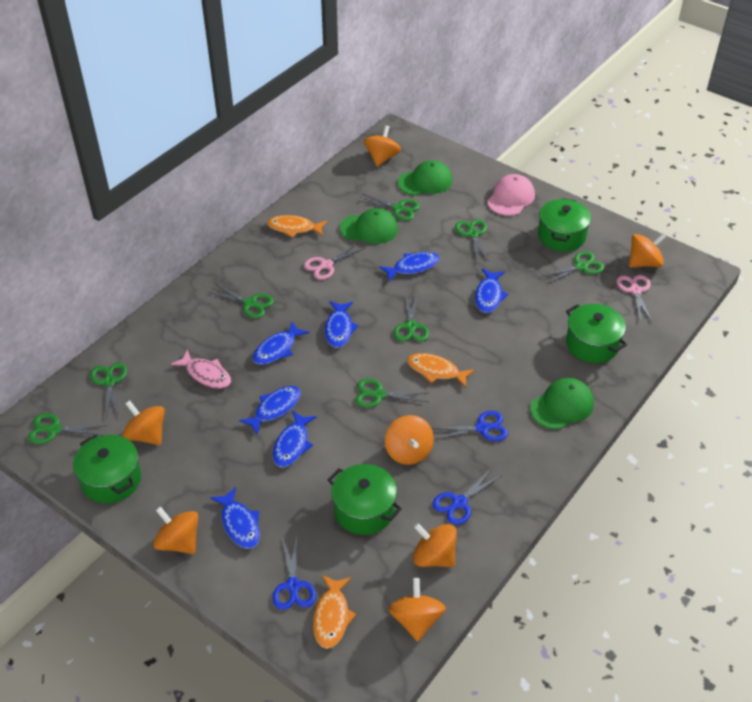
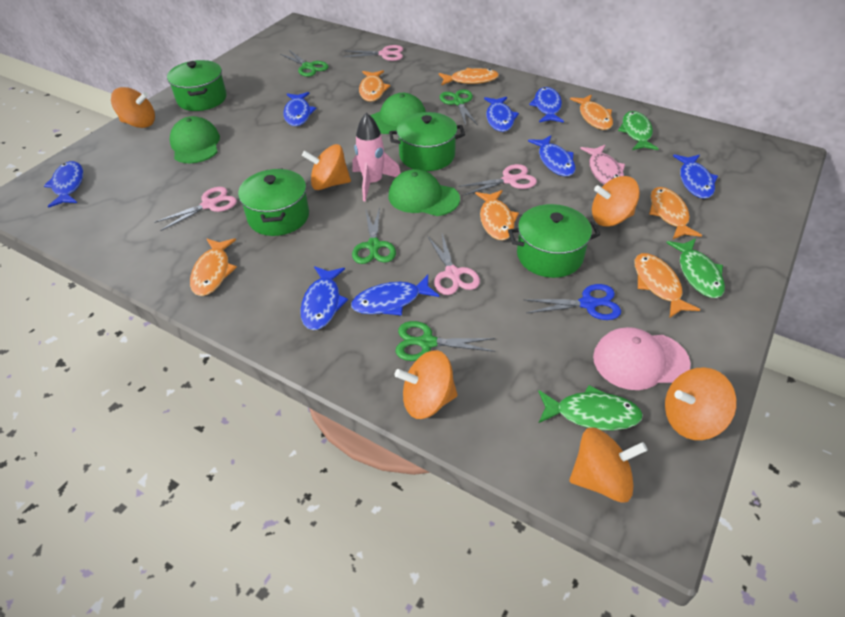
blue fish: [210,487,260,549] [239,386,301,435] [253,321,309,365] [273,410,317,467] [325,301,359,348] [379,252,440,282] [475,269,508,313] = 7 -> [44,161,83,208] [283,92,316,126] [300,266,348,330] [351,275,440,316] [484,97,519,132] [528,135,576,176] [529,87,564,123] [673,154,718,199] = 8
blue scissors: [272,536,316,610] [431,411,508,441] [433,468,502,525] = 3 -> [523,284,621,320] = 1
green fish: none = 0 -> [538,385,643,430] [618,111,659,150] [666,238,725,298] = 3
green scissors: [28,413,107,444] [90,362,127,417] [209,284,274,318] [355,379,429,408] [360,194,420,221] [394,293,429,342] [455,219,489,263] [541,251,605,284] = 8 -> [280,50,329,77] [352,207,396,264] [395,321,495,361] [440,89,478,126] = 4
orange fish: [267,215,327,238] [313,575,356,649] [407,353,475,388] = 3 -> [190,238,237,296] [359,70,390,102] [439,68,499,86] [475,190,519,240] [570,95,613,130] [635,253,700,318] [649,187,702,240] = 7
orange spinning top: [123,400,165,445] [153,506,199,554] [364,125,401,167] [385,415,434,465] [388,578,446,642] [413,523,457,567] [629,233,667,267] = 7 -> [111,87,155,128] [302,144,351,190] [394,350,458,419] [569,427,648,502] [592,176,640,226] [665,367,737,440] = 6
pink rocket: none = 0 -> [352,113,401,202] = 1
pink scissors: [304,243,365,280] [616,275,652,323] = 2 -> [154,187,237,231] [344,45,403,61] [428,234,480,295] [458,164,537,195] = 4

